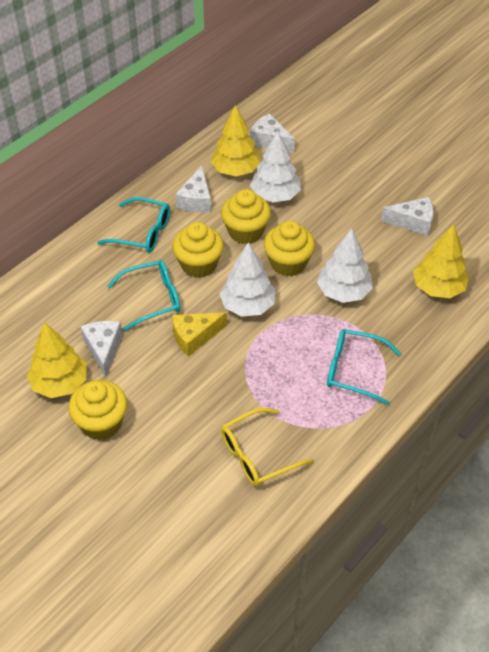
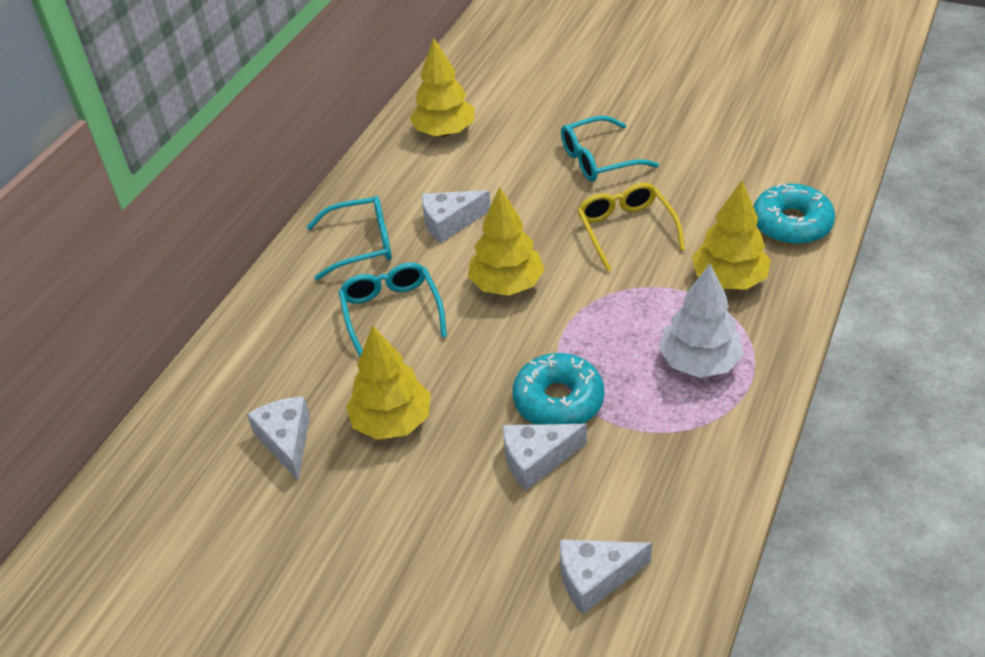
turquoise donut: none = 0 -> [513,353,604,425] [753,184,835,245] = 2
white tree: [219,242,275,317] [250,130,301,202] [317,228,373,303] = 3 -> [659,264,744,378] = 1
yellow cheese: [172,312,227,357] = 1 -> none = 0
yellow cupcake: [68,380,127,440] [172,222,224,278] [221,189,271,244] [264,221,315,277] = 4 -> none = 0
yellow tree: [27,322,87,398] [211,105,261,176] [413,224,469,298] = 3 -> [346,326,431,440] [410,38,474,137] [468,187,545,296] [692,181,771,290] = 4

